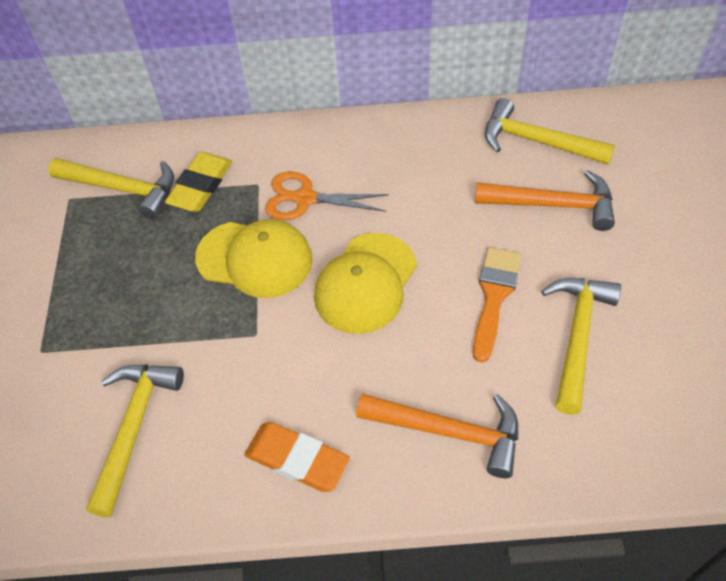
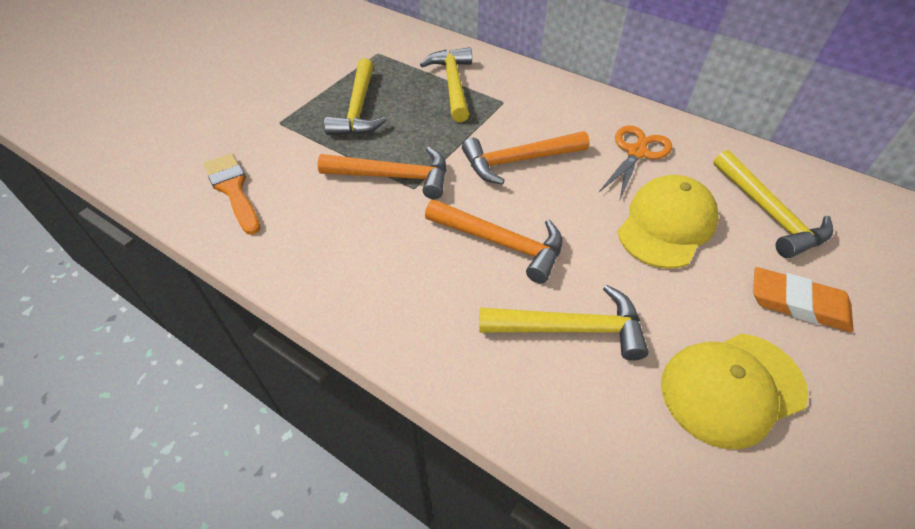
orange hammer: [356,394,518,478] [475,170,615,231] = 2 -> [318,147,446,199] [425,199,563,283] [462,131,590,185] = 3
yellow eraser: [165,152,232,212] = 1 -> none = 0

